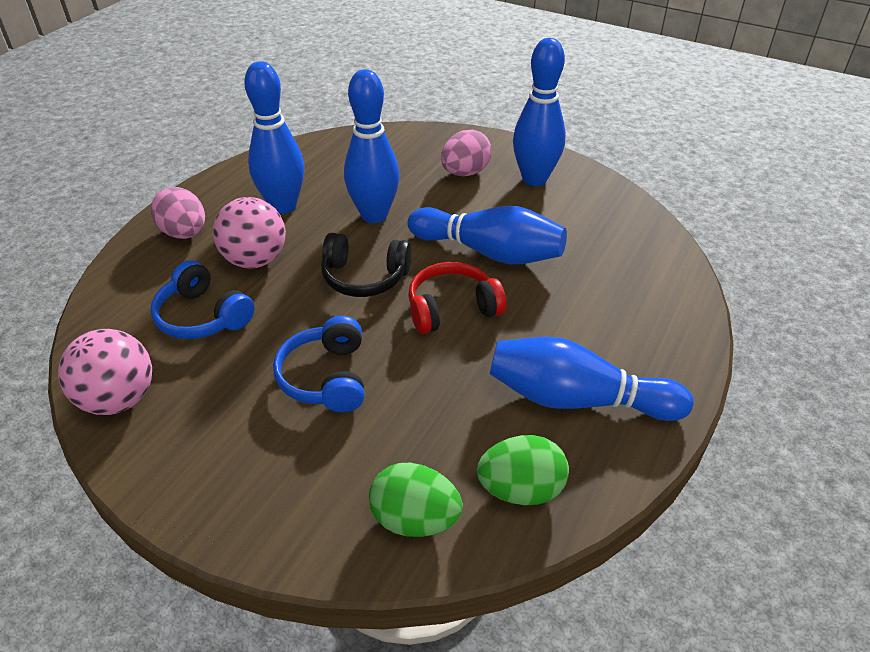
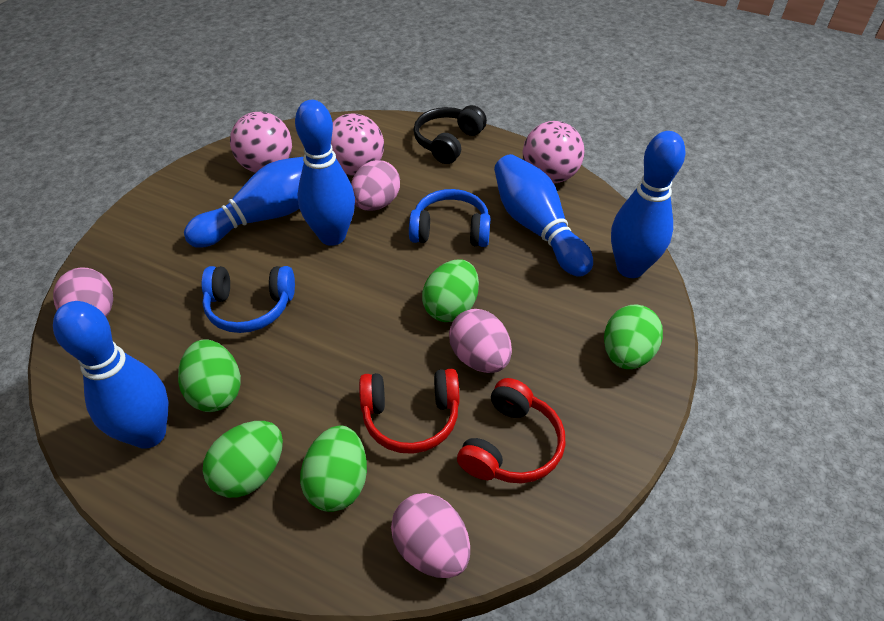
green egg: [369,463,463,537] [477,435,569,505] = 2 -> [178,339,241,412] [203,421,283,498] [300,425,367,512] [422,259,479,322] [604,305,663,369] = 5
pink ball: [58,329,152,415] [213,197,286,268] = 2 -> [230,112,292,173] [331,113,384,176] [523,121,584,183] = 3
pink egg: [151,187,205,239] [441,130,492,176] = 2 -> [53,267,113,317] [351,160,400,211] [391,493,470,578] [449,309,512,373] = 4
red headphones: [408,262,506,334] = 1 -> [359,369,459,454] [457,378,566,484] = 2

